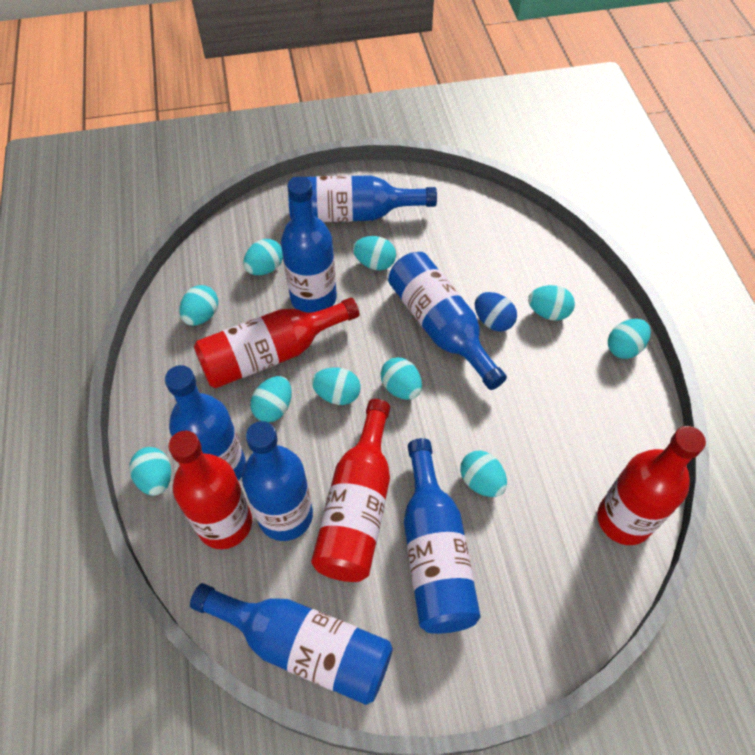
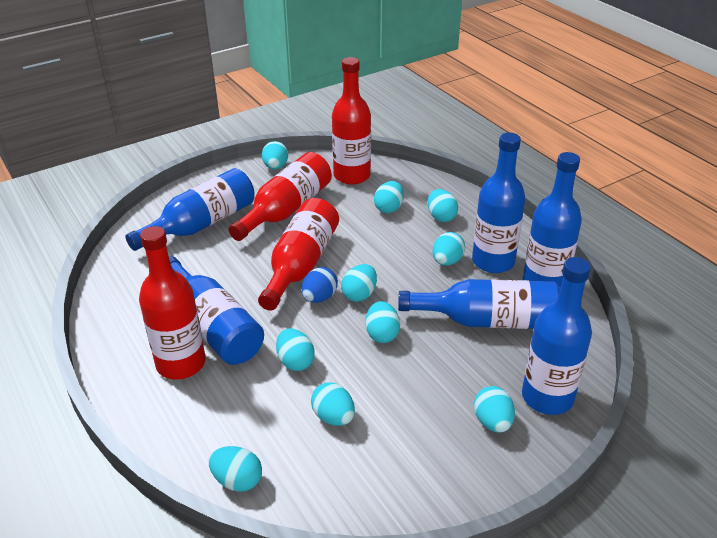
blue bottle: [165,365,246,481] [190,583,393,705] [242,421,313,541] [281,177,337,313] [288,175,437,222] [388,252,507,390] [404,438,481,634] = 7 -> [125,168,255,251] [169,256,264,365] [398,279,560,329] [472,133,525,273] [522,257,592,415] [523,152,582,289] = 6

